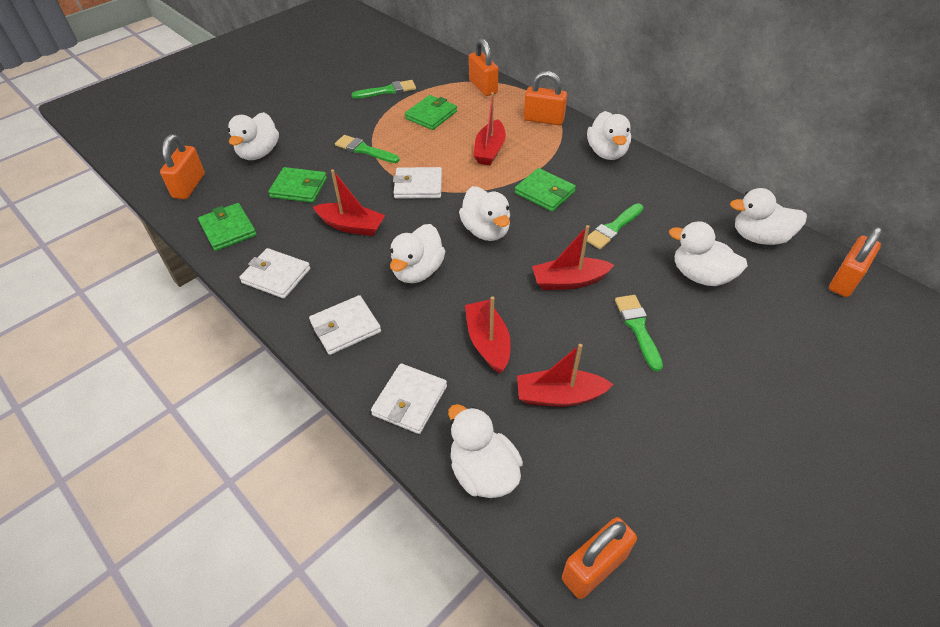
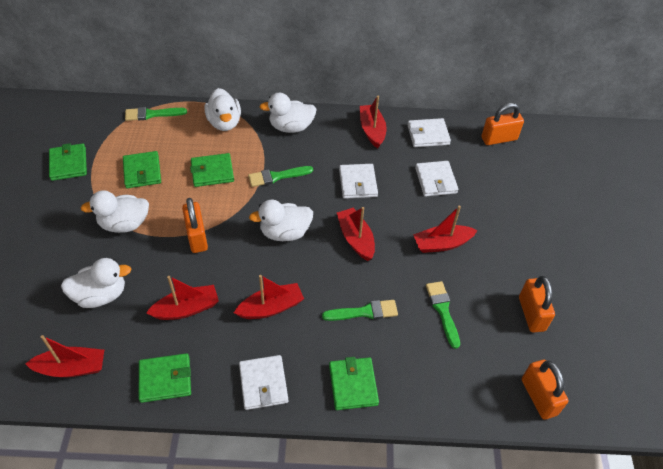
green wallet: [198,203,257,251] [268,167,327,203] [405,95,457,130] [515,168,576,212] = 4 -> [49,143,87,181] [123,151,161,188] [139,353,191,403] [190,153,234,187] [329,357,379,410] = 5
orange padlock: [160,134,205,199] [469,38,498,96] [524,71,567,125] [562,517,637,599] [829,227,882,297] = 5 -> [182,198,208,253] [481,103,524,145] [519,276,555,333] [522,360,569,420] = 4
red boat: [313,169,385,236] [465,296,511,373] [474,92,506,165] [517,344,614,407] [532,225,614,290] = 5 -> [25,335,104,377] [146,276,219,320] [234,275,304,319] [337,207,375,261] [360,96,387,148] [413,206,478,253] = 6
white duck: [228,112,279,160] [390,224,445,283] [448,404,523,498] [459,186,510,241] [587,111,631,160] [669,221,748,286] [730,188,807,245] = 7 -> [61,258,131,308] [80,190,149,233] [204,88,241,131] [249,200,313,241] [259,93,317,133] = 5

